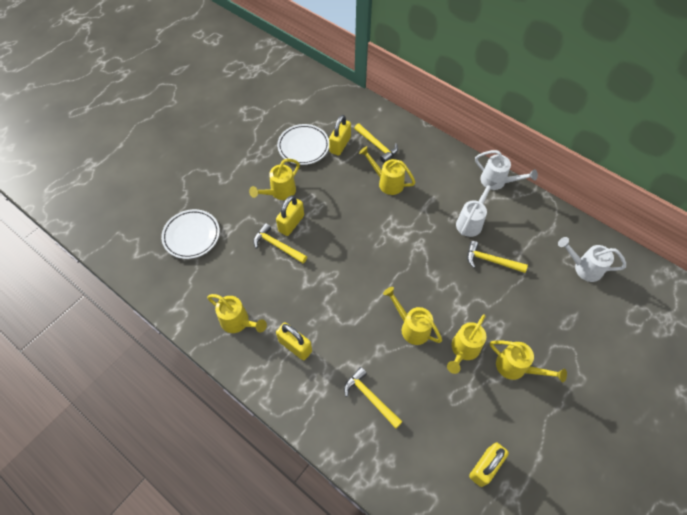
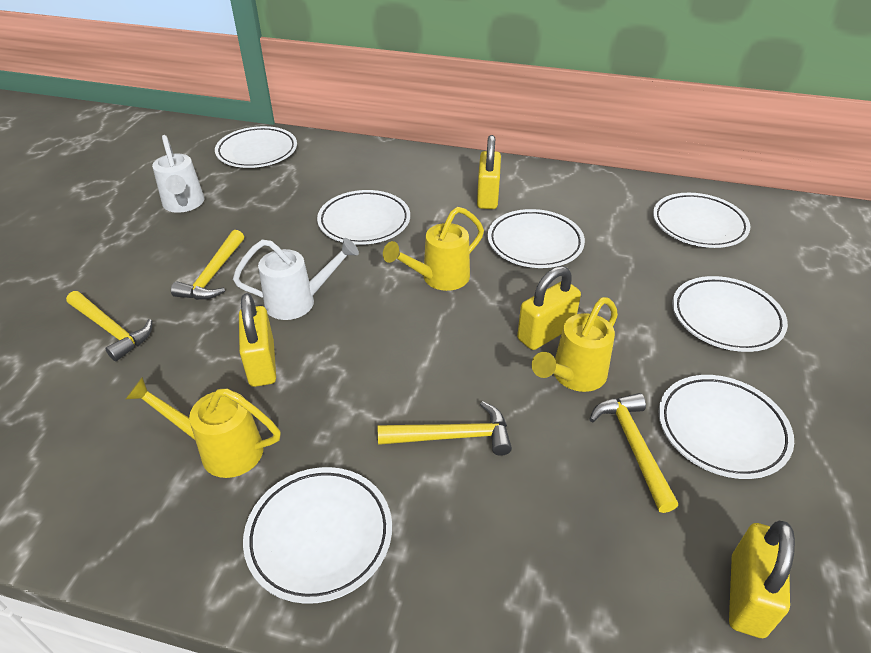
white plate: [161,209,220,259] [277,124,329,165] = 2 -> [215,126,297,168] [243,467,392,604] [317,190,410,245] [488,209,585,268] [653,193,751,248] [658,375,794,479] [672,276,788,352] = 7
white watering can: [456,179,497,237] [475,150,538,190] [558,237,626,282] = 3 -> [152,135,204,213] [233,238,359,320] = 2
yellow watering can: [207,294,267,333] [249,159,300,200] [359,146,416,195] [383,287,442,345] [447,315,486,374] [490,340,567,382] = 6 -> [126,377,281,478] [383,207,484,291] [532,297,618,392] = 3

